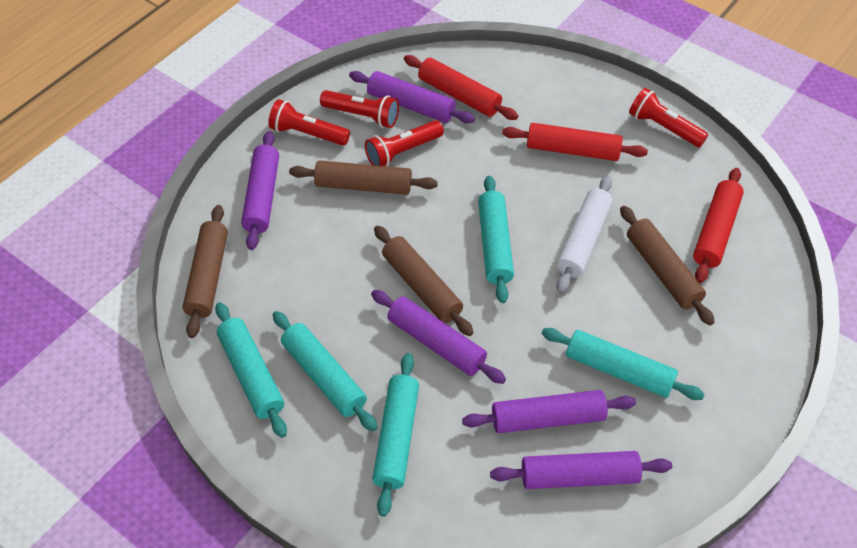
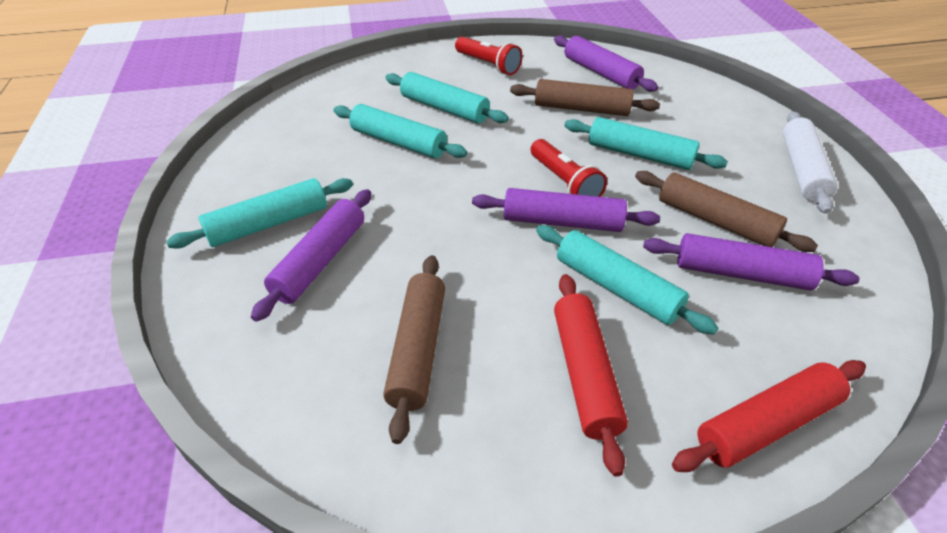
brown rolling pin: [183,205,228,338] [289,160,438,195] [374,226,473,336] [620,206,715,325] = 4 -> [383,255,445,444] [510,79,660,116] [635,171,818,252] = 3
purple rolling pin: [241,131,279,250] [349,71,475,123] [371,290,506,384] [462,390,636,433] [490,451,672,489] = 5 -> [251,189,371,322] [472,188,660,232] [554,35,658,92] [643,233,859,291] = 4
red flashlight: [268,99,350,146] [320,90,399,128] [365,120,444,166] [629,88,708,147] = 4 -> [455,37,523,75] [531,139,607,197] = 2
red rolling pin: [404,55,518,120] [502,123,648,161] [693,168,744,283] = 3 -> [554,274,628,477] [672,360,866,472] = 2

